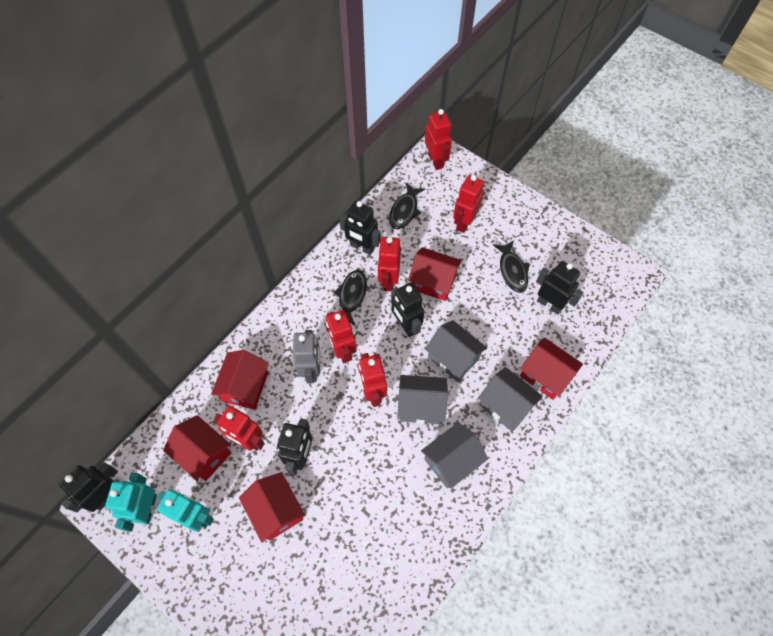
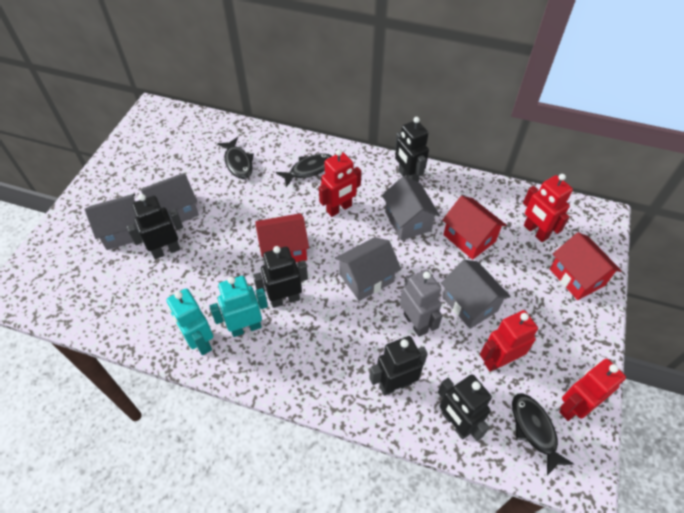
grey house: [397,375,448,424] [421,422,488,489] [425,320,487,382] [478,367,543,431] = 4 -> [85,194,139,250] [140,173,199,226] [335,237,401,301] [382,176,440,240] [441,260,511,329] = 5
red house: [163,415,231,481] [211,350,269,410] [239,472,305,543] [408,247,462,301] [520,338,583,400] = 5 -> [255,213,309,262] [443,196,507,260] [550,232,622,300] = 3
red robot: [214,406,265,451] [325,310,357,363] [358,353,387,407] [378,237,401,291] [425,109,452,170] [453,175,484,233] = 6 -> [319,149,361,217] [480,310,538,372] [523,174,573,242] [559,359,626,421] = 4

